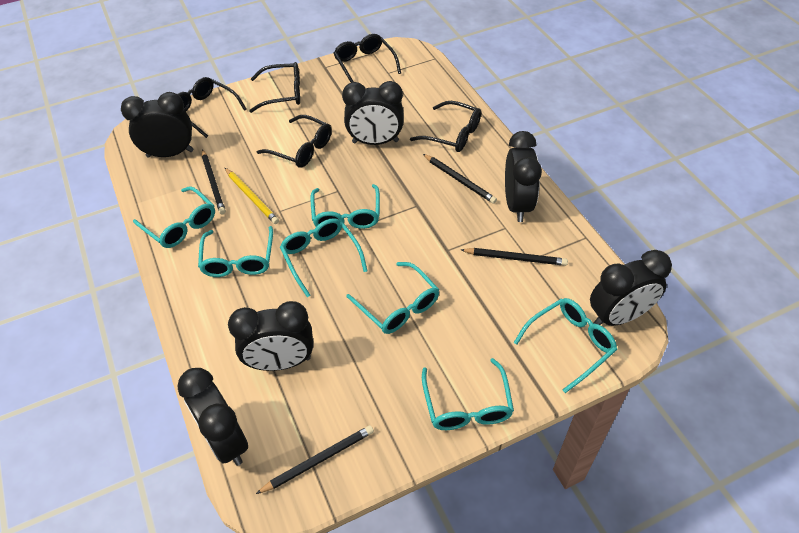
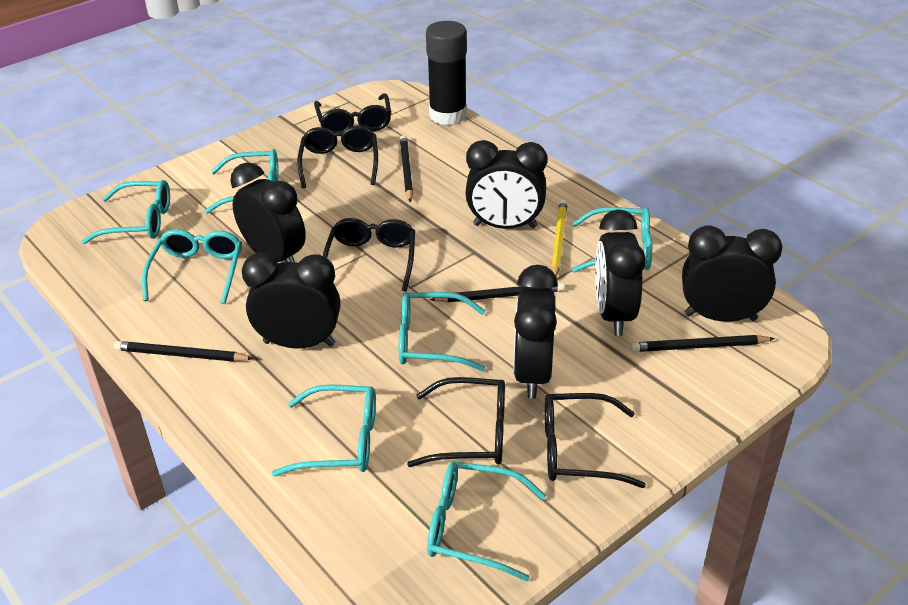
black glue stick: none = 0 -> [426,21,467,125] = 1

